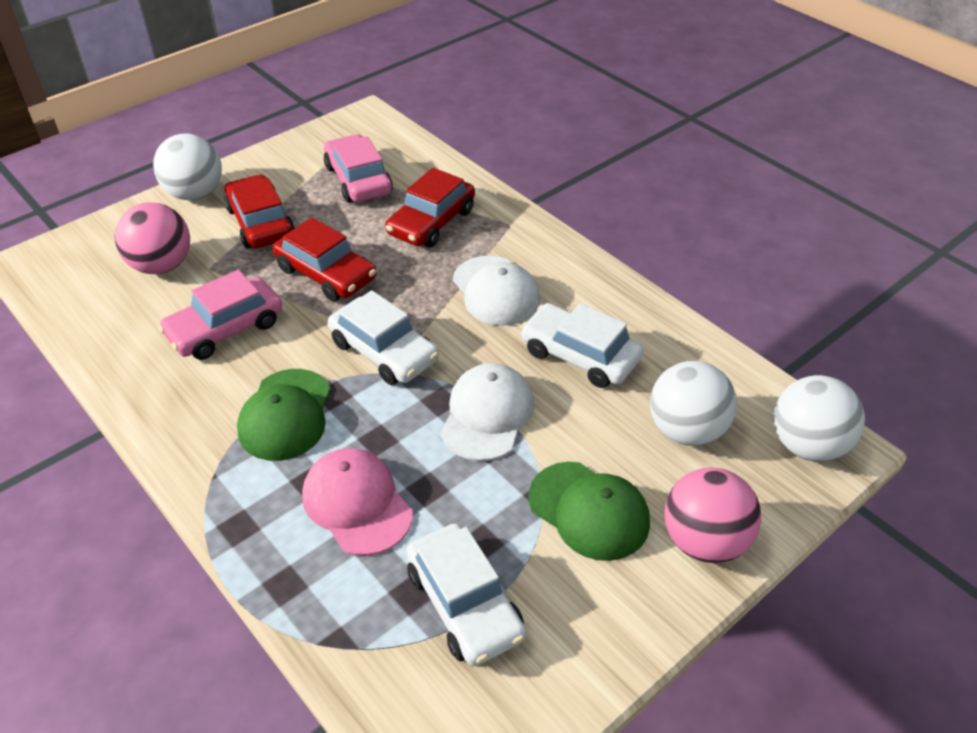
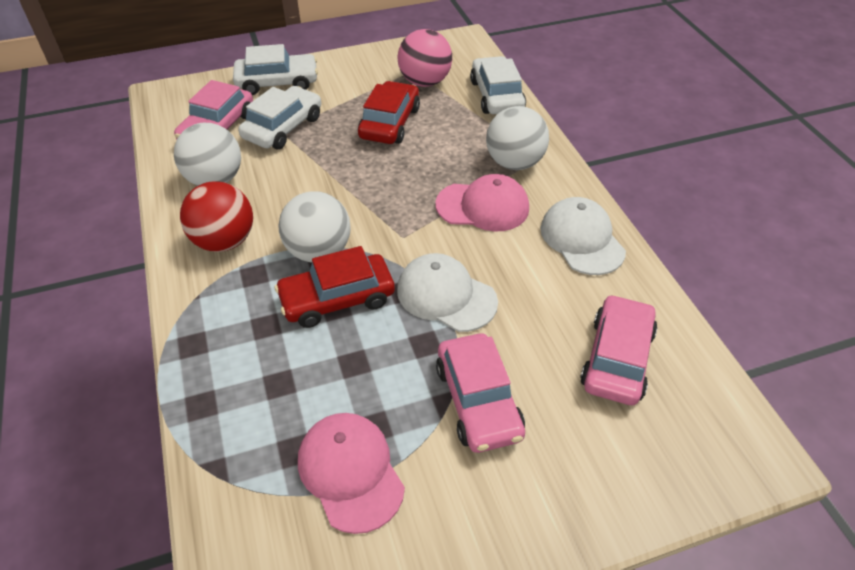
green cap: [237,369,331,461] [529,462,650,561] = 2 -> none = 0
pink ball: [115,202,190,274] [665,467,761,563] = 2 -> [397,29,452,87] = 1
pink cap: [302,448,413,556] = 1 -> [298,413,405,534] [435,174,529,232] = 2
pink car: [158,270,282,360] [324,134,393,203] = 2 -> [174,80,253,139] [436,333,525,453] [580,294,657,405] = 3
red ball: none = 0 -> [180,182,253,252] = 1
red car: [224,174,295,249] [273,218,376,301] [385,168,475,247] = 3 -> [275,246,395,328] [358,81,420,144] = 2

